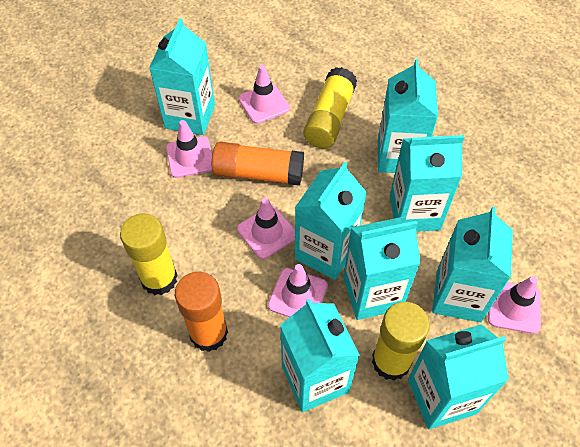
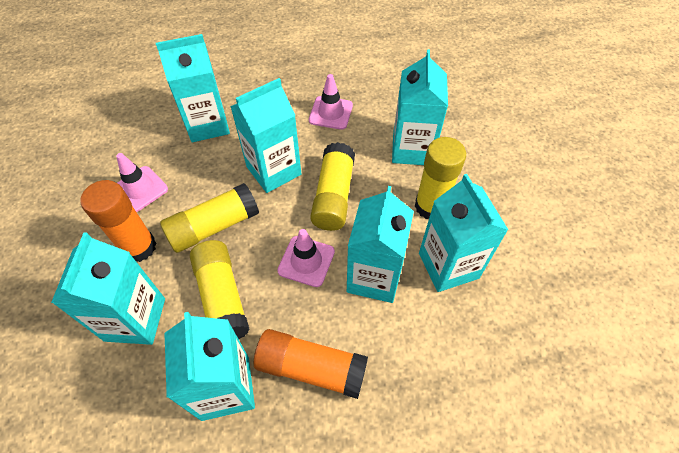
pink traffic cone: [166,120,212,178] [237,198,295,259] [239,65,290,124] [268,264,328,317] [488,276,541,334] = 5 -> [116,153,168,212] [277,229,335,287] [309,74,353,130] = 3
turquoise carton: [149,18,215,135] [280,298,360,412] [295,162,367,280] [343,217,421,320] [378,59,438,173] [390,135,464,232] [408,324,509,429] [432,207,513,322] = 8 -> [51,233,165,345] [156,34,230,142] [164,312,255,421] [230,78,301,193] [347,186,414,303] [392,50,448,165] [419,174,508,292] = 7
yellow glue stick: [120,214,178,295] [303,67,357,149] [372,302,430,381] = 3 -> [160,183,259,253] [190,240,250,339] [310,142,355,231] [415,137,466,219] = 4

